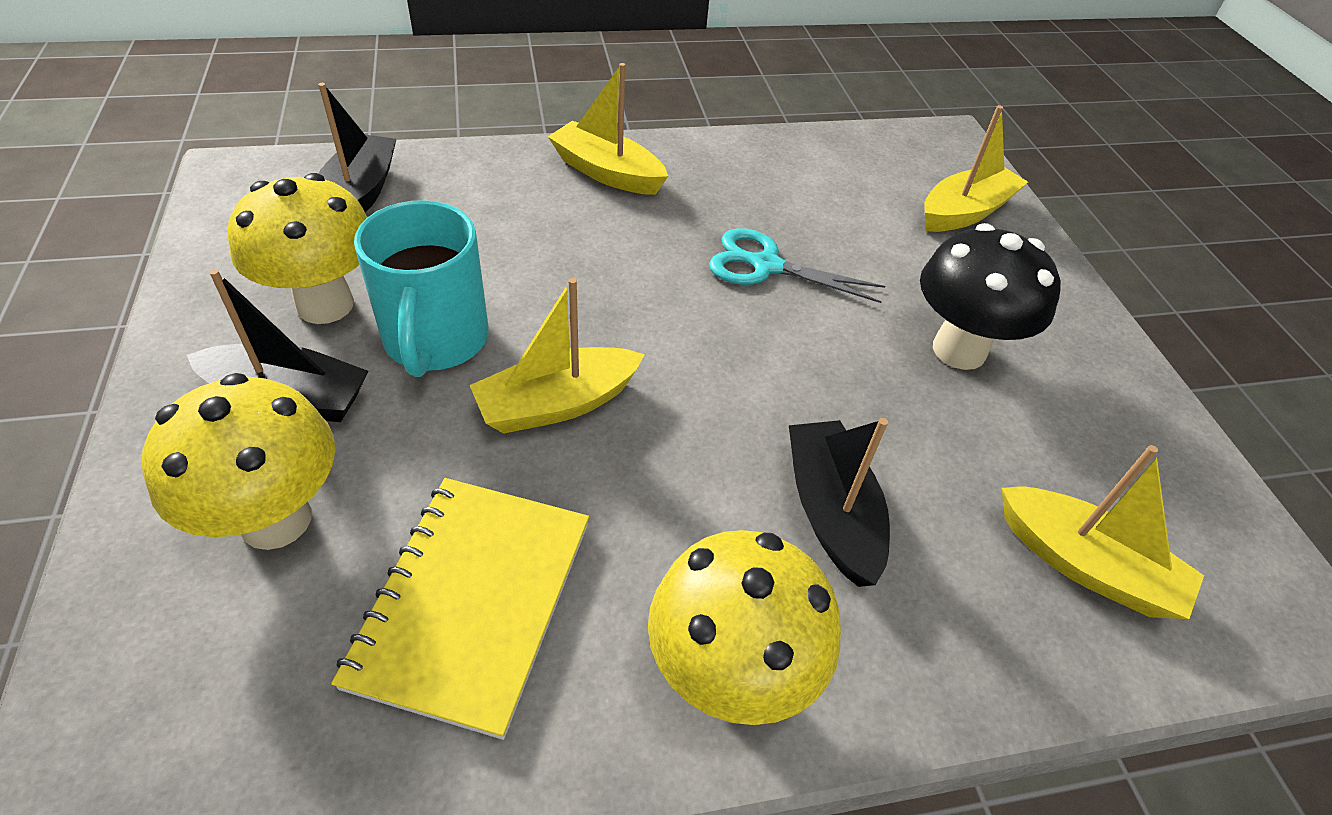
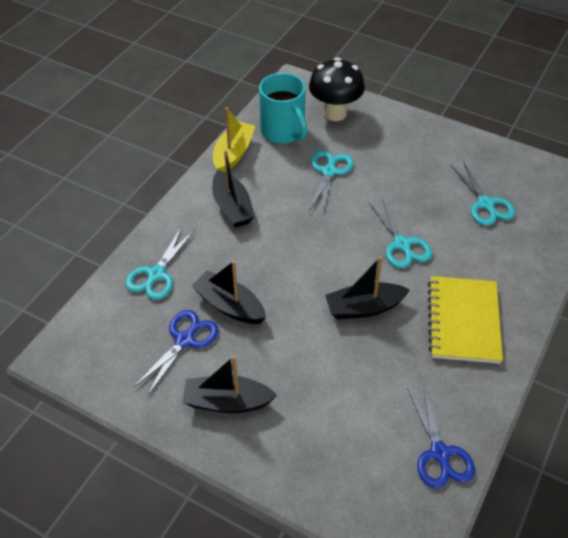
black boat: [187,269,368,422] [318,83,396,213] [789,418,890,587] = 3 -> [182,356,277,413] [191,260,266,324] [212,150,255,228] [325,256,410,319] = 4
blue scissors: none = 0 -> [134,310,219,396] [407,385,475,488] = 2
turquoise scissors: [709,228,885,303] = 1 -> [125,226,195,300] [309,150,354,213] [369,199,432,268] [451,161,515,226] = 4
yellow boat: [470,278,645,434] [548,63,668,195] [924,105,1028,232] [1002,445,1204,619] = 4 -> [213,107,255,172] = 1
yellow mushroom: [142,373,336,550] [228,173,367,324] [648,530,841,725] = 3 -> none = 0

